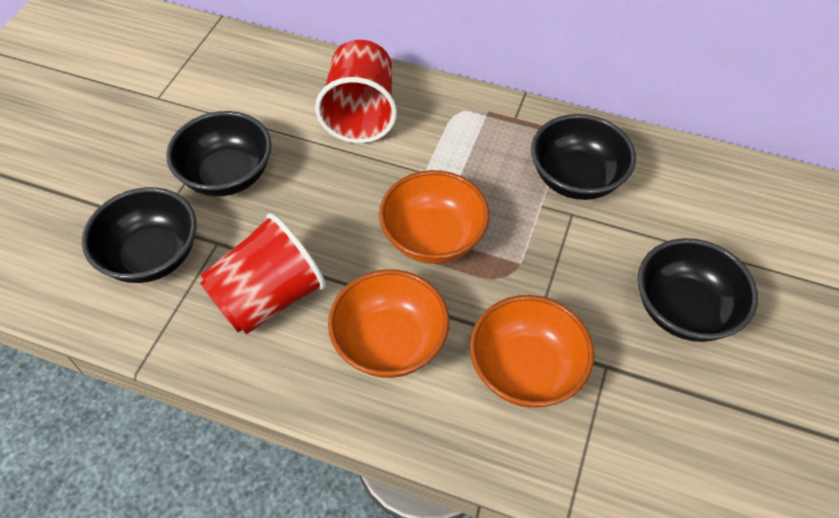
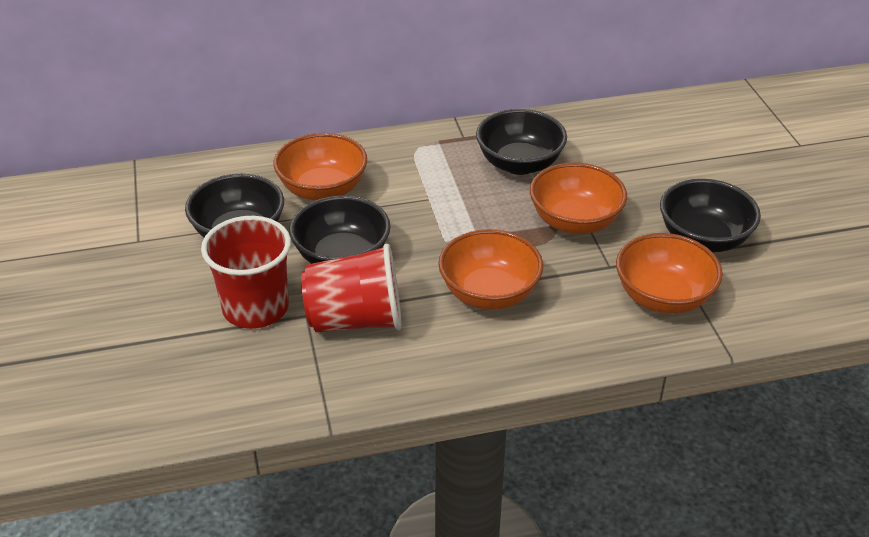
orange bowl: [328,269,449,378] [379,170,489,264] [470,295,594,408] = 3 -> [273,133,367,201] [438,229,543,310] [530,163,627,234] [616,233,723,314] = 4

